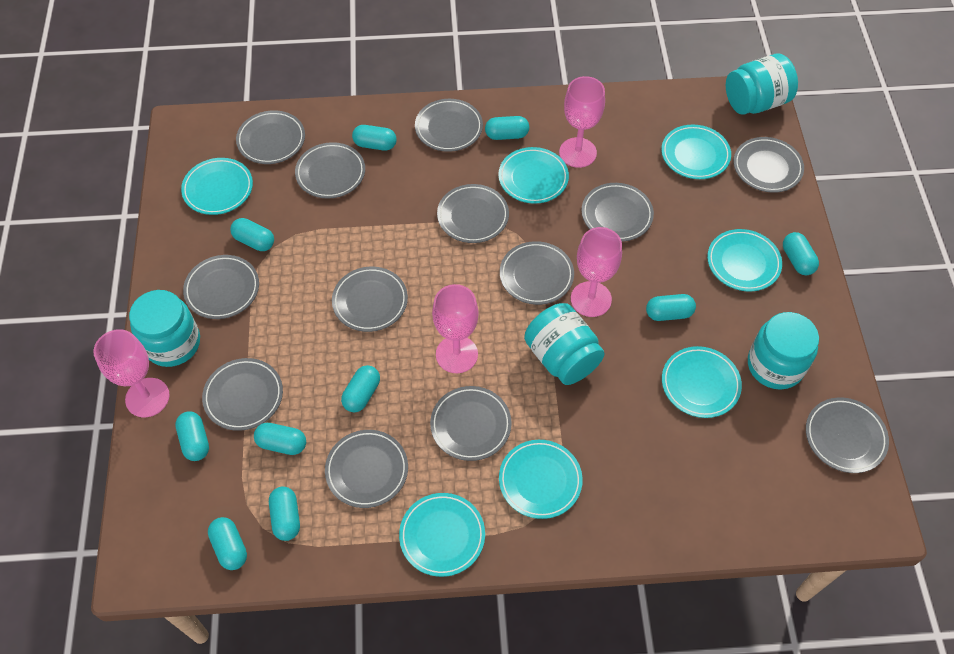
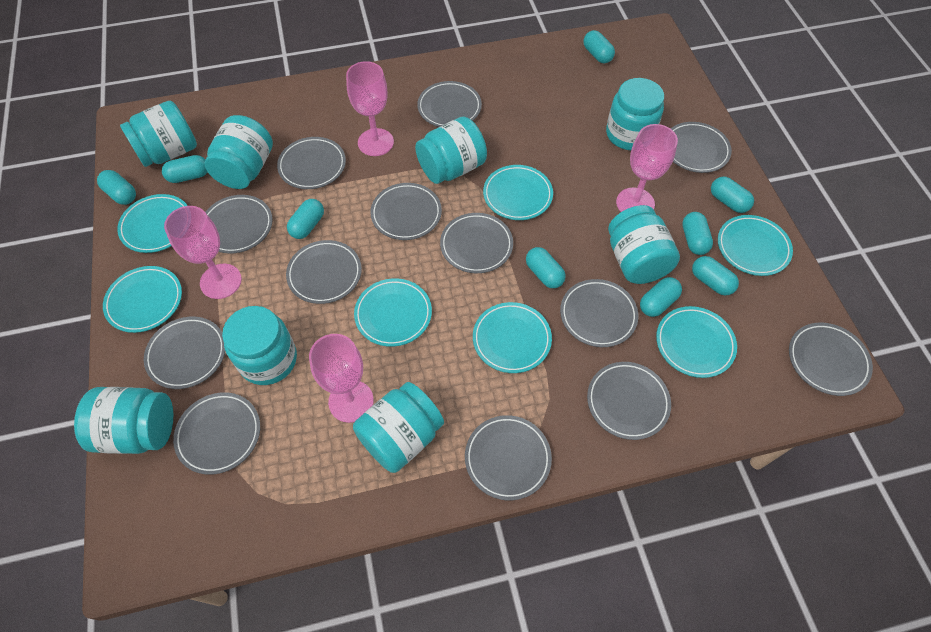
turquoise capsule: [175,411,209,461] [208,517,247,570] [230,218,274,251] [254,423,306,455] [269,487,300,541] [341,365,380,412] [352,125,397,151] [485,116,529,140] [646,294,696,321] [783,232,819,275] = 10 -> [97,170,136,205] [162,155,207,183] [287,199,324,239] [526,247,566,288] [583,30,615,63] [640,277,682,317] [682,212,713,255] [692,256,739,296] [711,176,754,213] = 9
turquoise jar: [129,290,200,367] [524,303,605,385] [726,53,798,115] [748,312,819,390] = 4 -> [74,387,173,454] [120,101,197,167] [205,115,273,189] [222,306,297,385] [353,382,444,473] [415,117,487,184] [606,78,664,150] [608,205,680,284] = 8

